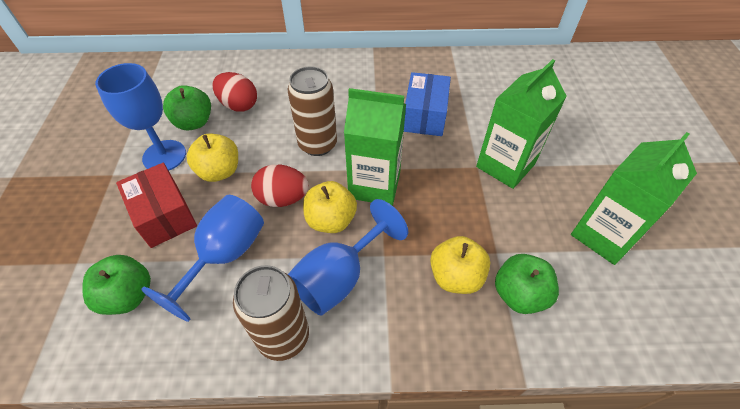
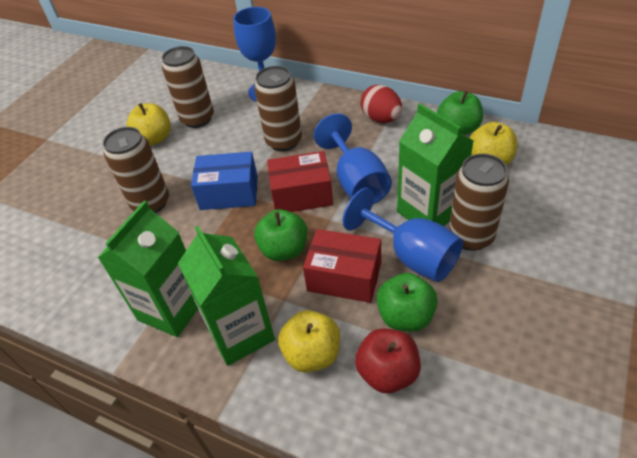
brown can: [233,265,309,361] [287,66,337,156] = 2 -> [103,127,169,213] [162,46,214,128] [254,66,302,152] [449,154,509,251] = 4
red apple: none = 0 -> [355,328,421,393] = 1
red box: [116,163,197,248] = 1 -> [267,151,333,212] [303,229,381,303] = 2
red egg: [213,72,257,112] [251,164,309,207] = 2 -> [360,85,402,123] = 1

